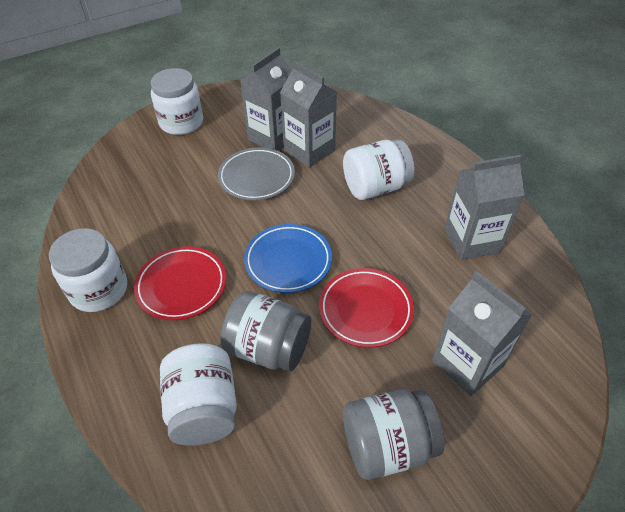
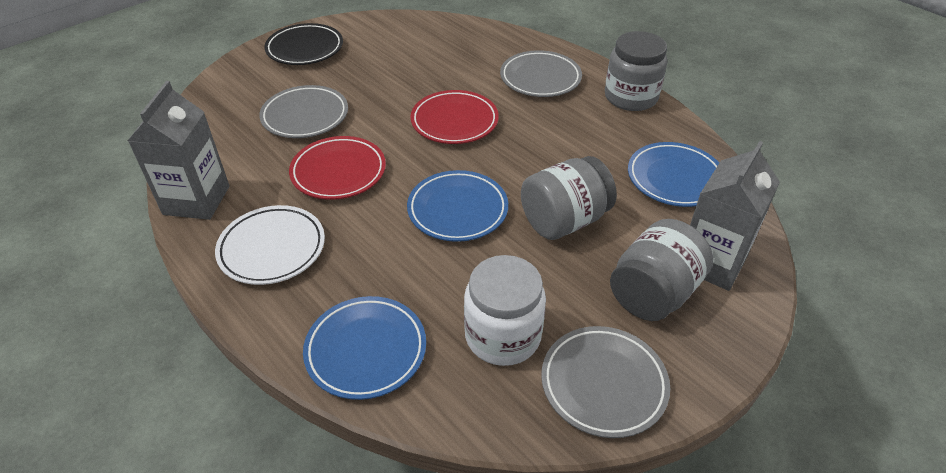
black plate: none = 0 -> [264,23,343,65] = 1
blue plate: [244,224,332,293] = 1 -> [303,296,426,400] [407,170,508,242] [628,142,719,207] = 3
grey carton: [240,47,292,151] [280,61,337,168] [432,271,532,396] [444,155,524,260] = 4 -> [128,81,229,220] [690,141,780,291] = 2
grey jar: [220,291,311,371] [343,389,444,480] = 2 -> [521,156,617,240] [605,31,668,111] [610,219,713,321] = 3
grey plate: [218,147,295,200] = 1 -> [259,85,348,138] [500,50,582,97] [541,326,670,438] = 3
white jar: [49,228,127,312] [151,68,203,135] [160,343,237,445] [343,139,415,200] = 4 -> [464,255,546,366] = 1
white plate: none = 0 -> [215,205,325,285] = 1

